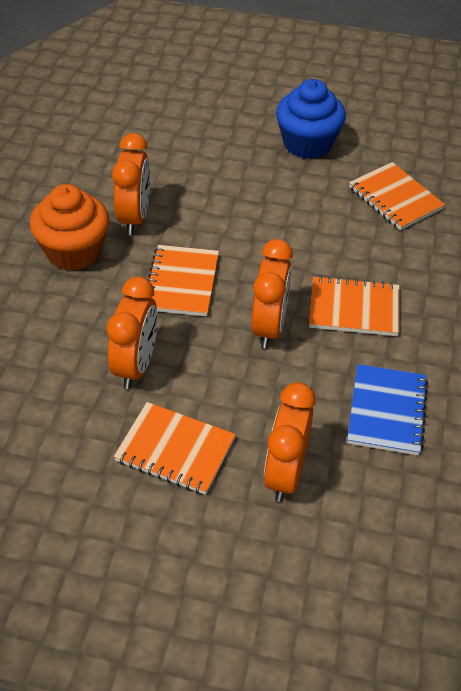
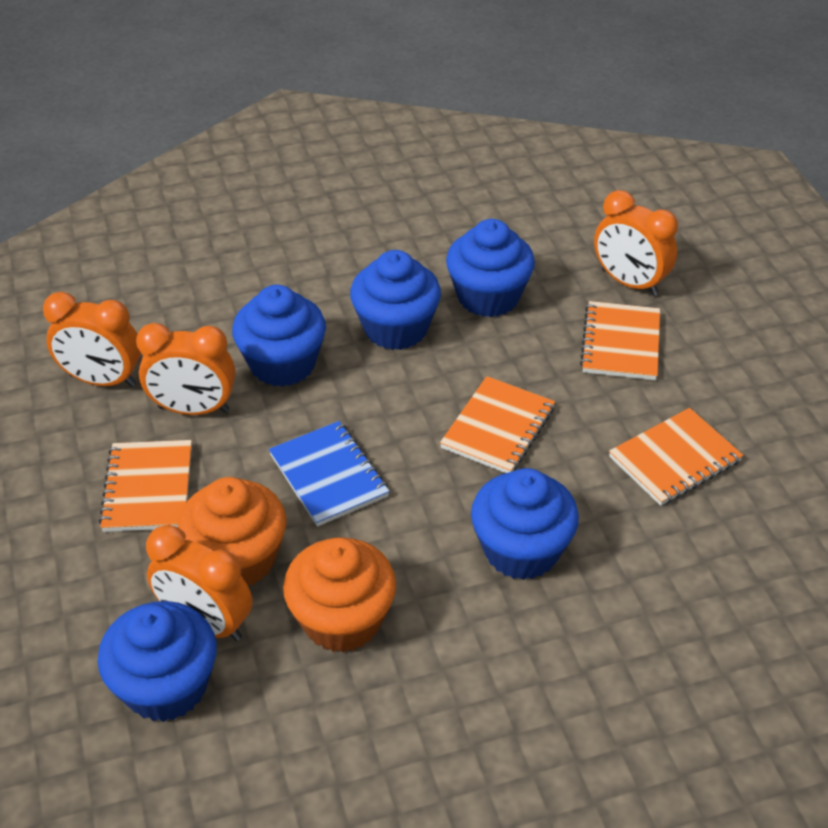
blue cupcake: [276,79,346,159] = 1 -> [98,601,217,722] [232,285,326,387] [350,250,441,350] [446,219,535,317] [471,468,579,580] = 5
orange cupcake: [30,184,109,271] = 1 -> [178,477,286,585] [283,537,396,653] = 2

